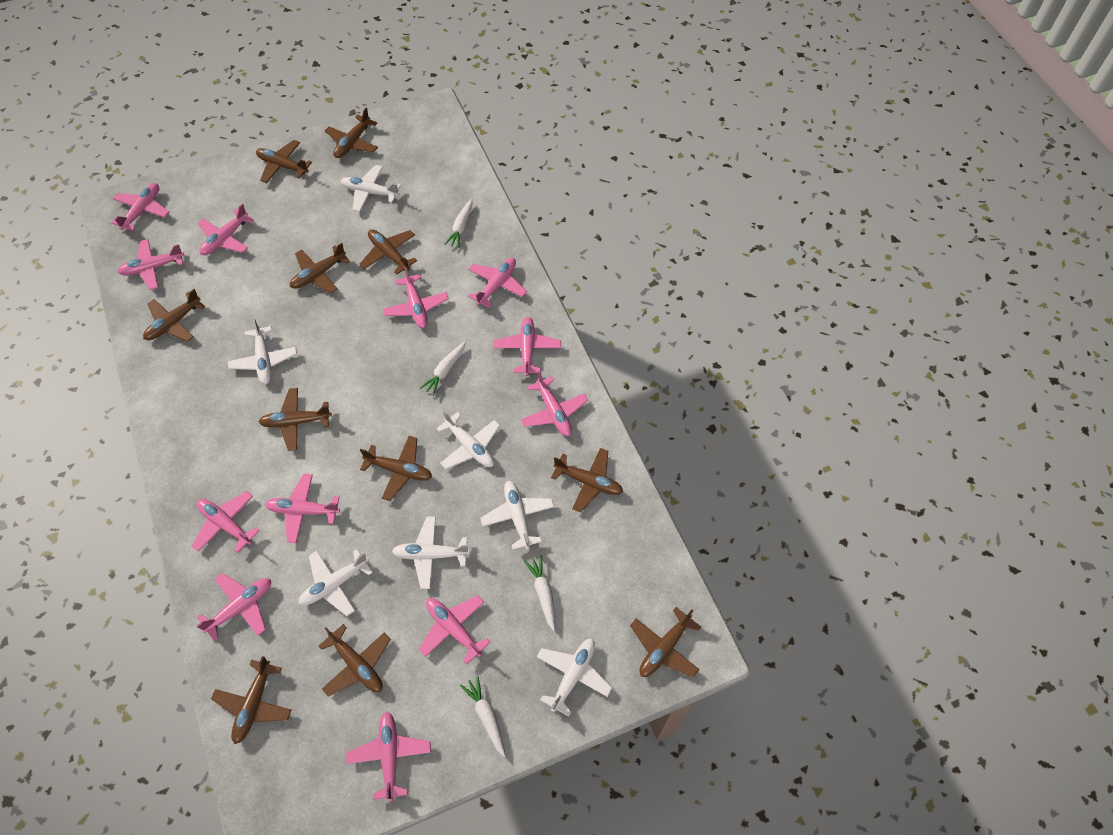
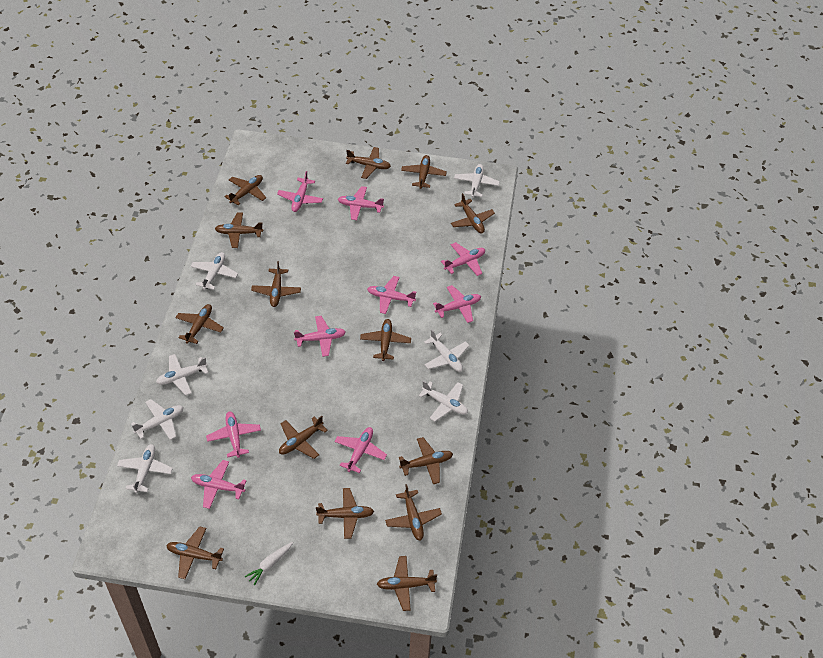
brown plane: [143,289,205,342] [211,656,292,744] [256,140,312,183] [259,388,332,451] [290,243,350,293] [319,624,391,696] [325,108,378,158] [360,229,417,274] [360,436,432,501] [551,448,623,513] [630,607,701,678] = 11 -> [166,526,224,579] [175,304,224,344] [215,212,263,248] [225,175,266,205] [251,261,301,307] [279,416,328,459] [316,488,374,539] [346,147,391,179] [360,319,411,361] [377,556,437,611] [385,484,442,541] [399,437,453,484] [401,155,447,189] [451,193,495,233] = 14
pink plane: [111,183,169,231] [118,239,184,290] [192,491,260,553] [197,573,271,641] [198,204,254,255] [265,474,340,543] [346,711,431,802] [383,267,449,329] [419,595,490,664] [468,258,527,308] [494,317,561,376] [521,371,588,436] = 12 -> [191,460,247,509] [206,412,261,458] [277,171,323,212] [294,316,346,357] [335,427,387,473] [338,186,384,220] [367,276,416,314] [433,285,481,323] [441,242,485,276] = 9
white carrot: [420,341,466,396] [444,199,473,248] [460,676,506,757] [524,556,555,631] = 4 -> [245,542,293,586] = 1

